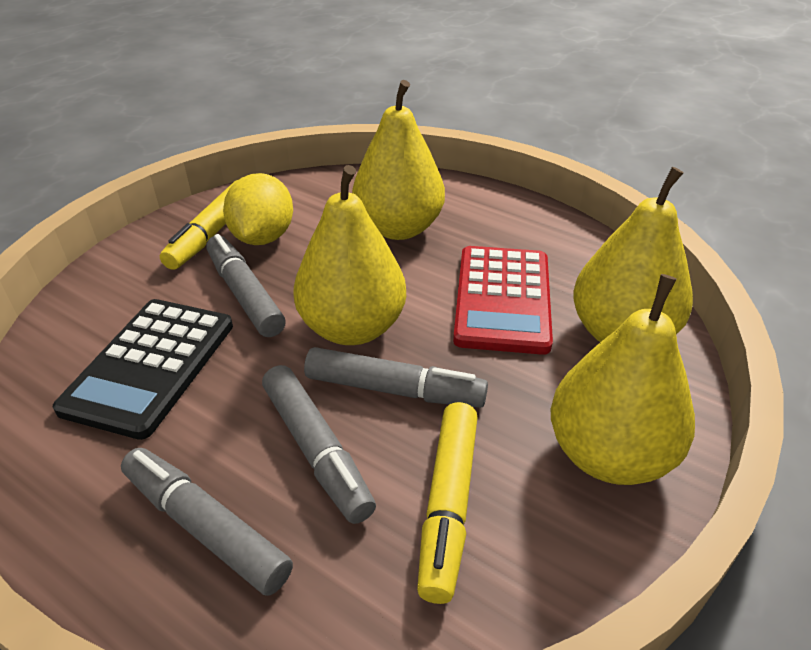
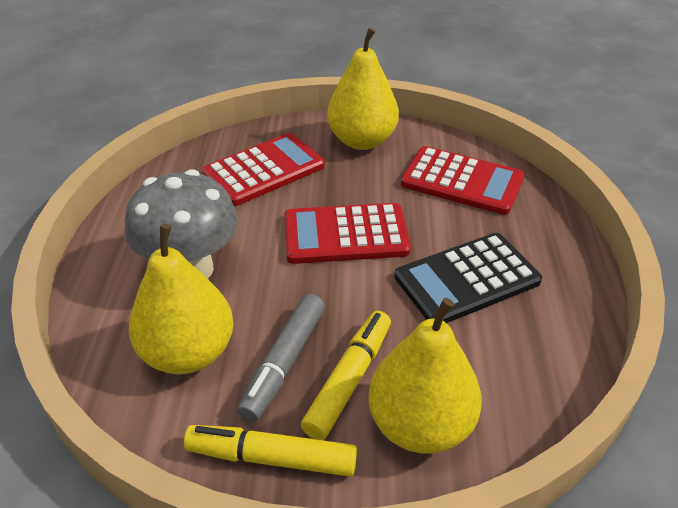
grey marker: [121,448,293,596] [206,234,286,337] [262,365,376,524] [304,347,488,408] = 4 -> [237,294,325,422] = 1
grey mushroom: none = 0 -> [125,169,238,279] = 1
red calculator: [453,246,553,355] = 1 -> [202,133,325,206] [284,203,411,264] [401,146,524,215] = 3
yellow lemon: [223,173,293,245] = 1 -> none = 0
yellow pear: [293,165,406,345] [352,80,445,240] [551,274,695,485] [573,167,693,342] = 4 -> [129,224,234,374] [327,28,399,150] [368,298,482,454] = 3

